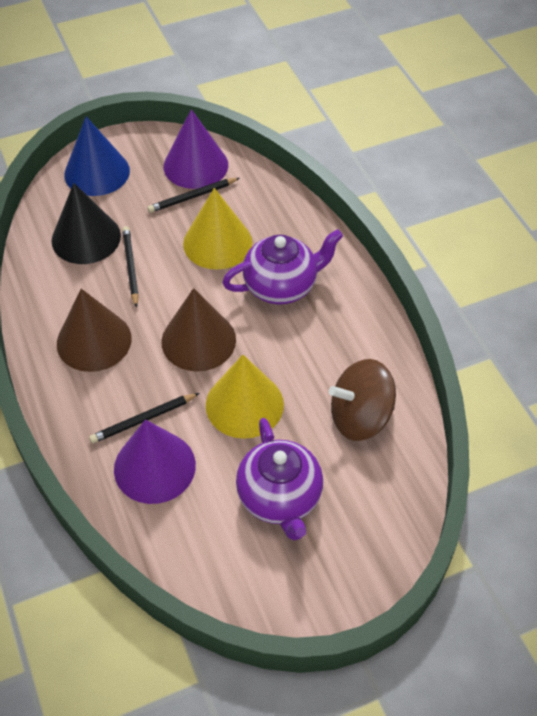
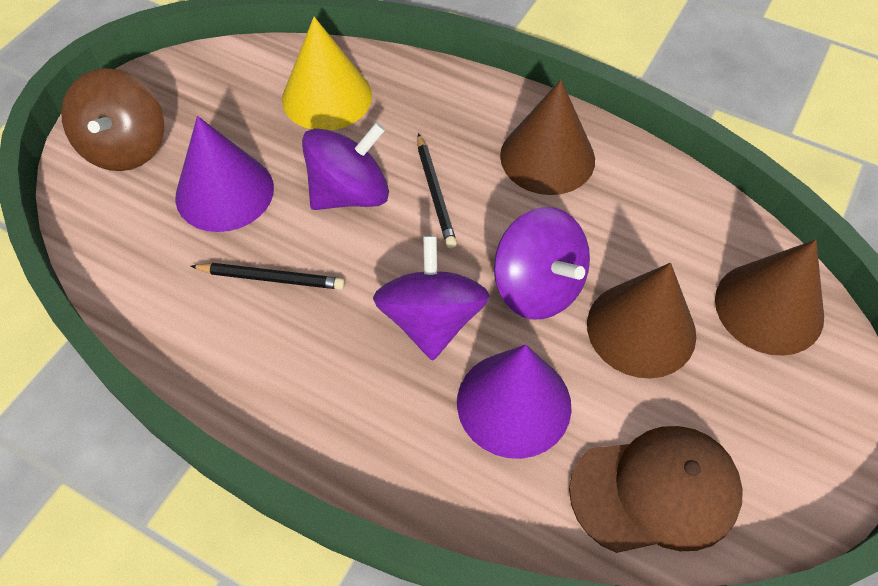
black cone: [52,183,121,264] = 1 -> none = 0
black pencil: [89,393,199,444] [122,226,139,308] [147,178,239,213] = 3 -> [191,263,345,290] [417,133,457,248] = 2
blue cone: [64,116,130,196] = 1 -> none = 0
brown cap: none = 0 -> [569,426,743,553] = 1
brown cone: [57,289,132,372] [161,288,236,372] = 2 -> [500,80,595,195] [587,263,696,379] [715,240,824,356] = 3
purple spinning top: none = 0 -> [302,122,389,210] [373,236,489,360] [494,207,590,319] = 3
purple teapot: [222,229,343,304] [236,418,323,540] = 2 -> none = 0
yellow cone: [183,188,253,270] [206,355,284,439] = 2 -> [282,17,372,131] = 1

